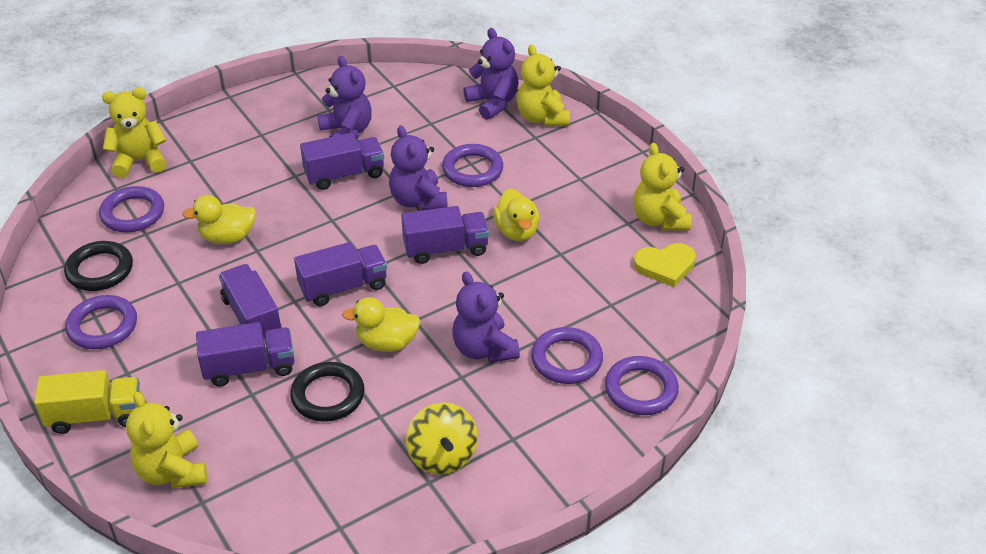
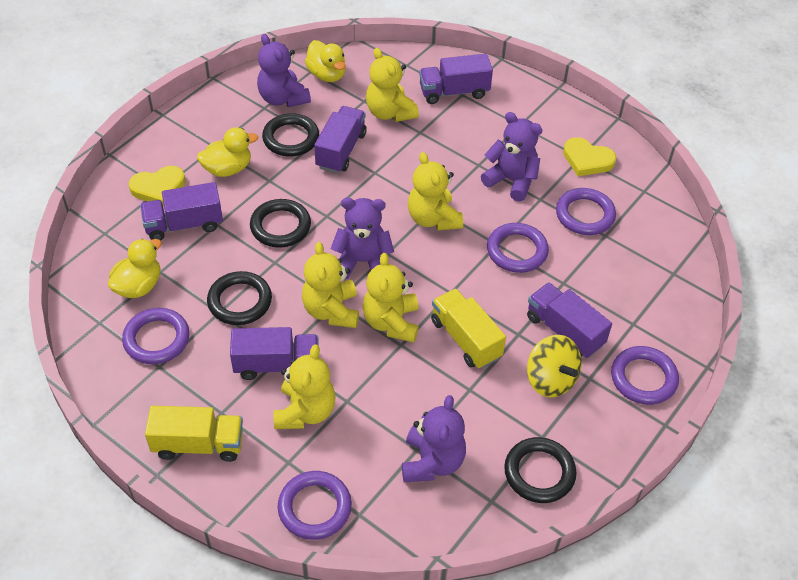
black ring: [64,241,133,291] [290,362,365,422] = 2 -> [207,271,272,325] [250,199,311,248] [262,113,319,156] [504,437,577,503] = 4
yellow heart: [634,243,696,287] = 1 -> [129,166,185,206] [563,137,617,176] = 2
yellow teddy bear: [102,87,166,178] [126,392,207,488] [517,44,570,126] [633,143,691,230] = 4 -> [273,344,336,429] [302,242,359,328] [362,253,418,343] [366,48,419,122] [408,152,463,231] = 5
yellow truck: [34,370,141,434] = 1 -> [145,406,243,462] [431,288,506,369] = 2

